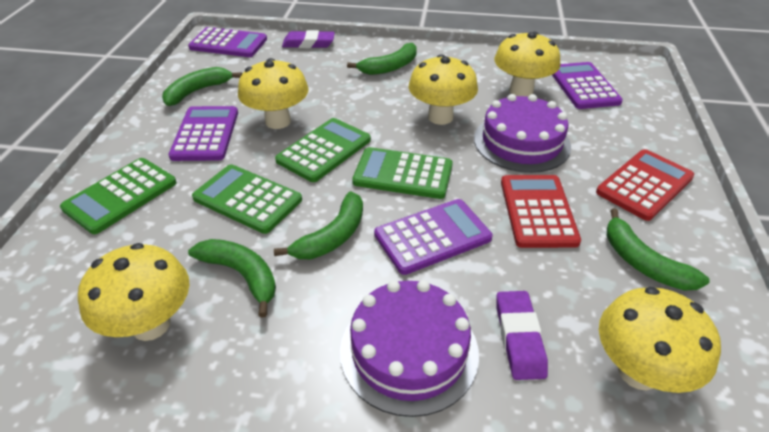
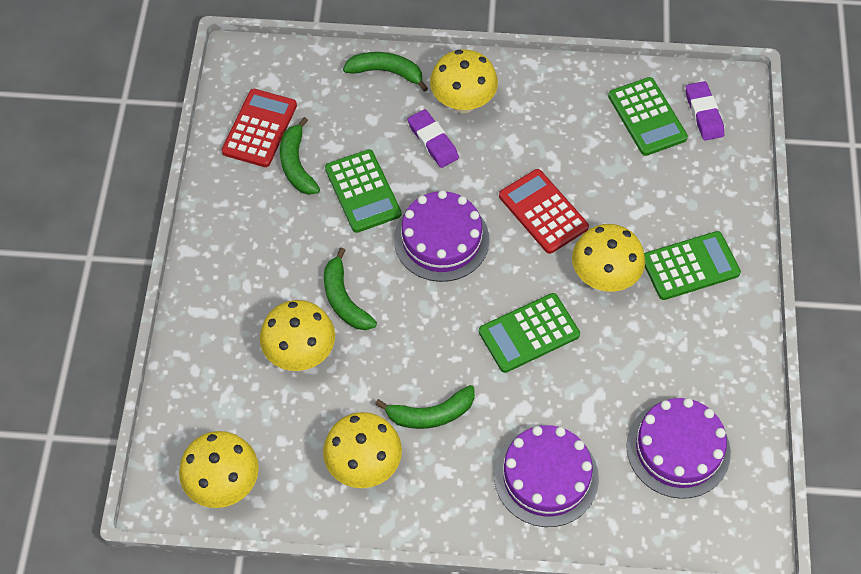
green banana: [162,67,242,106] [188,239,276,318] [274,191,363,259] [347,43,417,75] [607,208,710,291] = 5 -> [280,117,320,195] [324,248,377,330] [343,52,428,92] [375,385,475,429] = 4
purple cake: [340,280,479,417] [474,94,571,173] = 2 -> [394,190,490,282] [494,425,599,527] [626,398,731,499] = 3
purple calculator: [169,106,238,161] [188,27,267,57] [374,199,492,275] [552,62,623,109] = 4 -> none = 0

